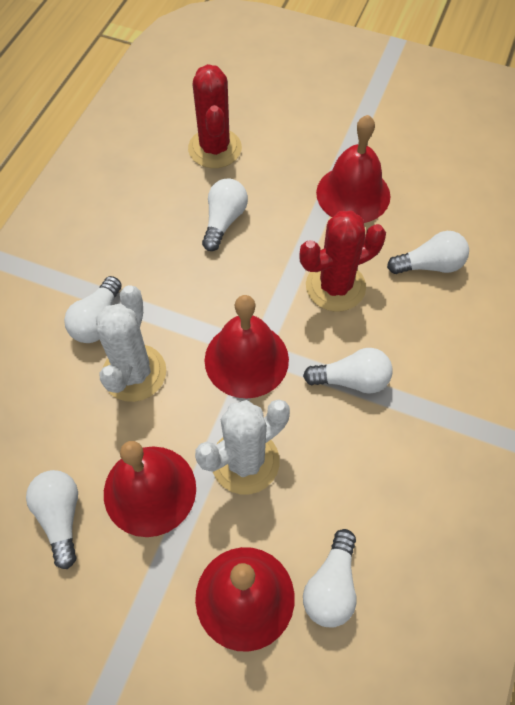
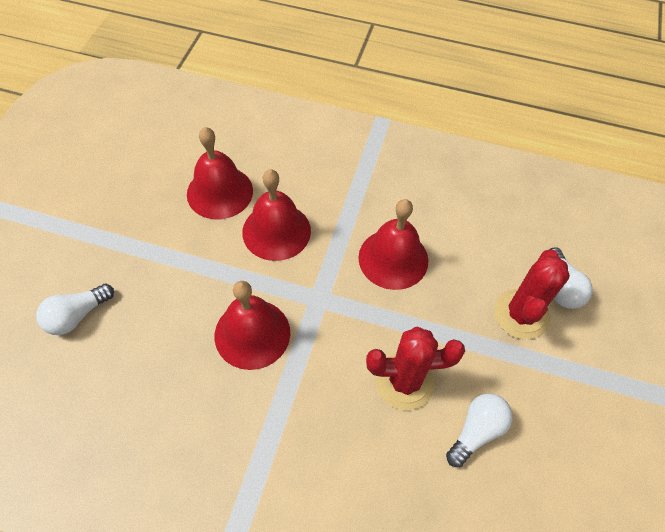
white cactus: [96,285,166,402] [195,399,290,494] = 2 -> none = 0
white light bulb: [26,470,78,569] [64,276,122,343] [202,178,248,251] [303,348,393,394] [303,529,357,628] [387,231,469,274] = 6 -> [36,284,114,335] [446,394,513,467] [549,247,593,309] = 3

